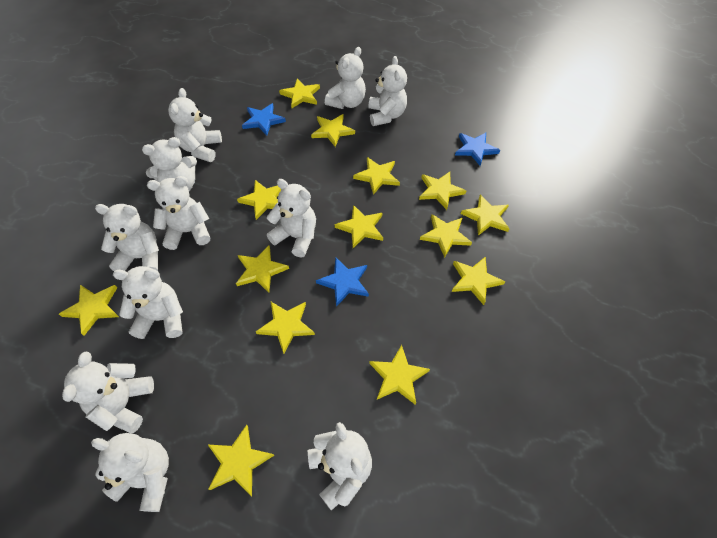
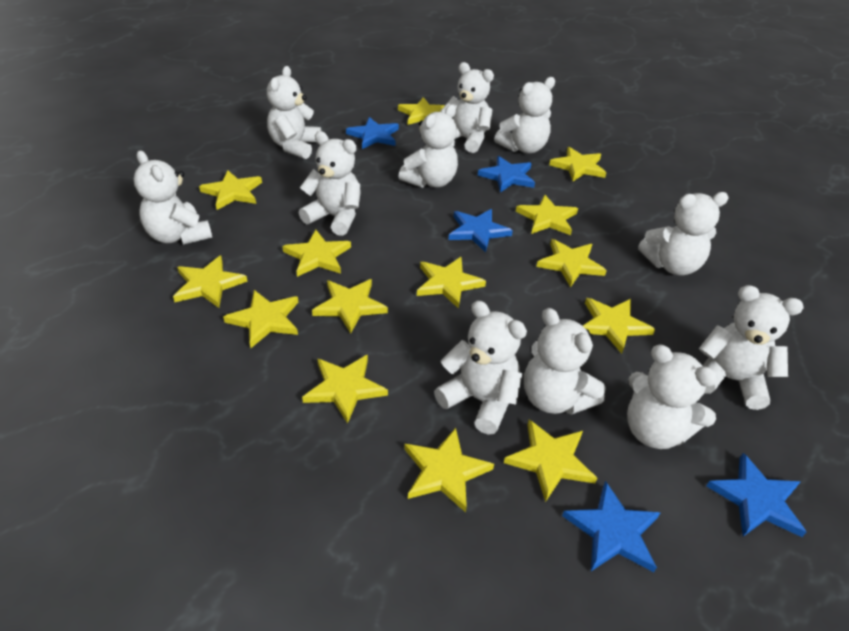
blue star: [242,103,286,136] [316,257,369,307] [455,132,500,166] = 3 -> [346,117,399,149] [449,209,513,253] [478,156,535,192] [562,481,661,572] [707,453,807,537] = 5

